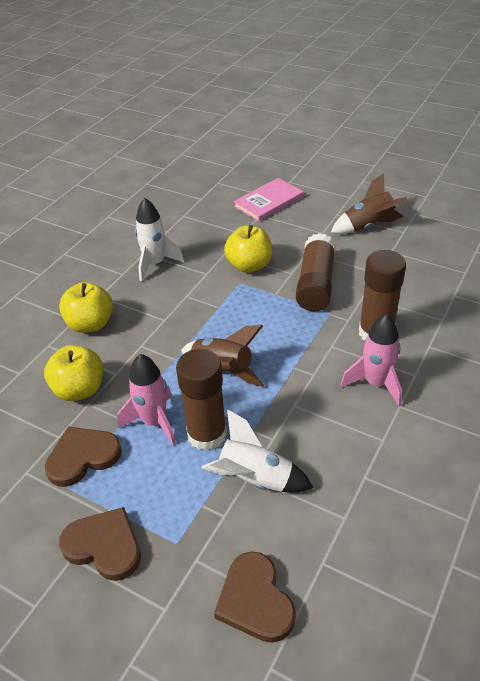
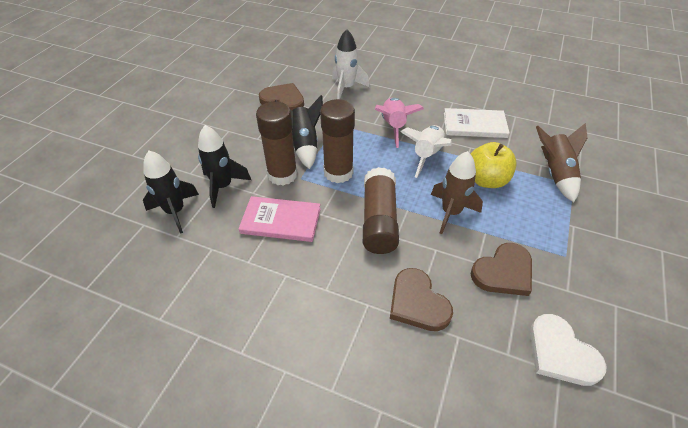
black rocket: none = 0 -> [143,151,199,234] [198,125,251,208] [275,95,323,169] = 3
pink rocket: [117,354,176,446] [341,314,402,406] = 2 -> [375,98,424,148] = 1
white book: none = 0 -> [444,108,510,138] = 1
white heart: none = 0 -> [530,314,606,386] = 1
yellow apple: [44,345,103,401] [59,282,113,333] [224,225,272,273] = 3 -> [471,142,517,188] = 1

